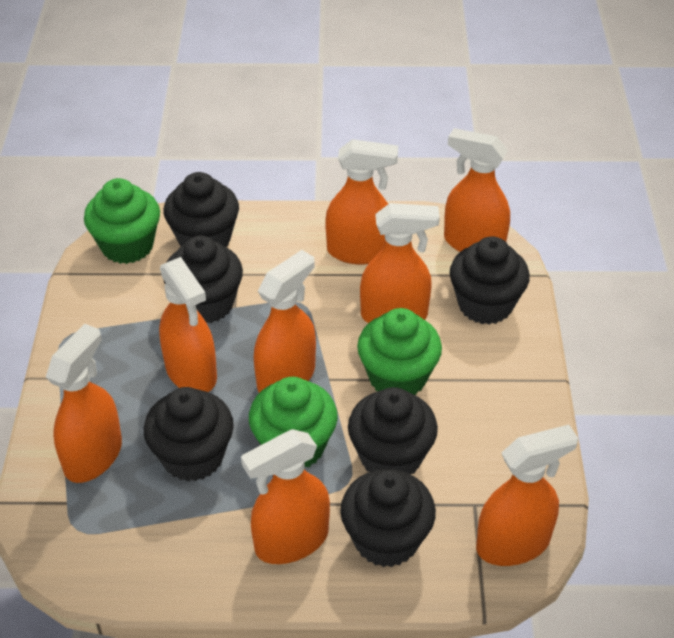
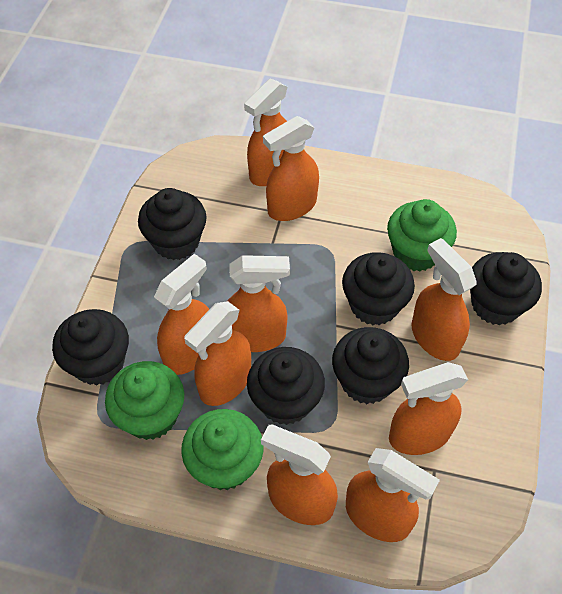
orange spray bottle: [46,324,122,483] [159,257,217,392] [241,429,330,564] [254,250,316,393] [325,139,398,264] [360,203,440,323] [444,128,510,252] [476,425,578,566] = 8 -> [154,254,209,375] [184,301,251,406] [227,255,290,352] [244,78,287,186] [261,425,338,525] [263,116,319,221] [346,448,440,542] [389,362,468,455] [412,238,477,361] = 9

